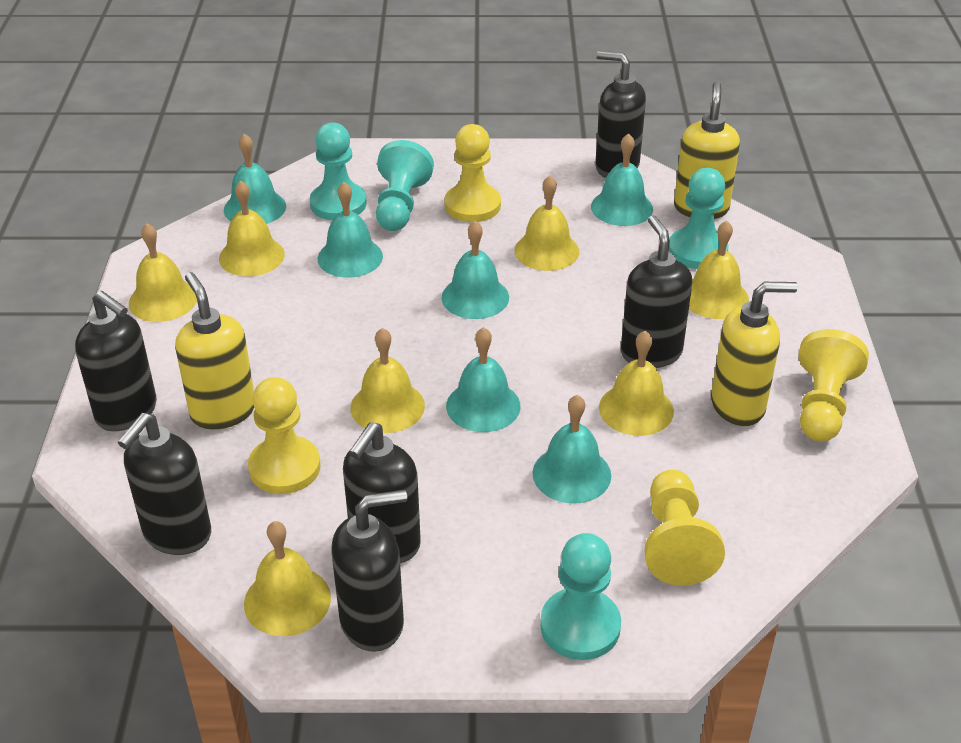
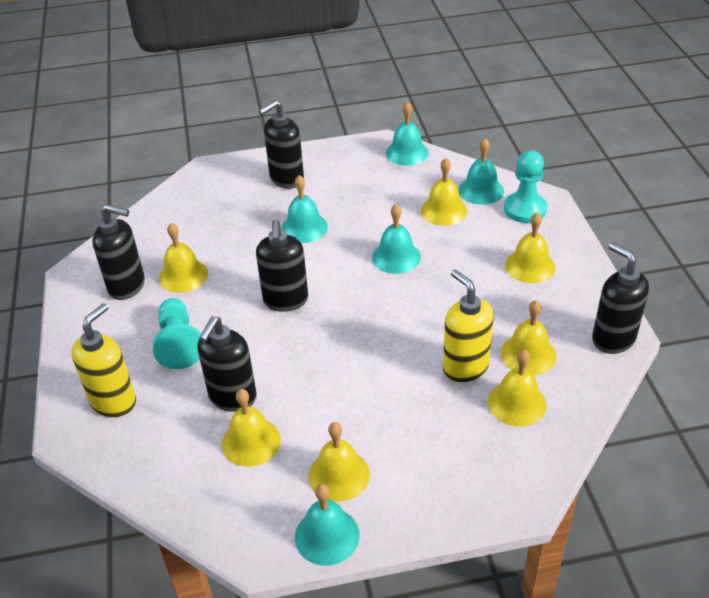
black soap dispenser: [75,291,157,431] [118,413,211,555] [332,489,407,652] [343,422,421,564] [595,51,646,178] [621,215,692,368] = 6 -> [93,204,145,300] [197,316,257,412] [256,219,308,312] [259,100,304,189] [592,242,649,354] = 5
turquoise bell: [224,134,286,224] [318,182,383,278] [441,221,509,319] [446,327,521,432] [533,395,611,504] [591,133,653,226] = 6 -> [281,175,328,243] [295,484,360,566] [372,204,421,274] [386,101,429,166] [459,138,504,205] = 5
turquoise pawn: [310,123,367,220] [376,140,434,231] [540,533,621,660] [669,168,729,269] = 4 -> [153,298,201,369] [504,150,547,223] = 2
yellow pawn: [248,377,320,494] [445,124,501,222] [645,470,725,586] [798,329,869,442] = 4 -> none = 0
yellow soap dispenser: [175,272,254,430] [674,81,740,219] [711,282,798,426] = 3 -> [71,303,136,417] [443,269,494,382] = 2

